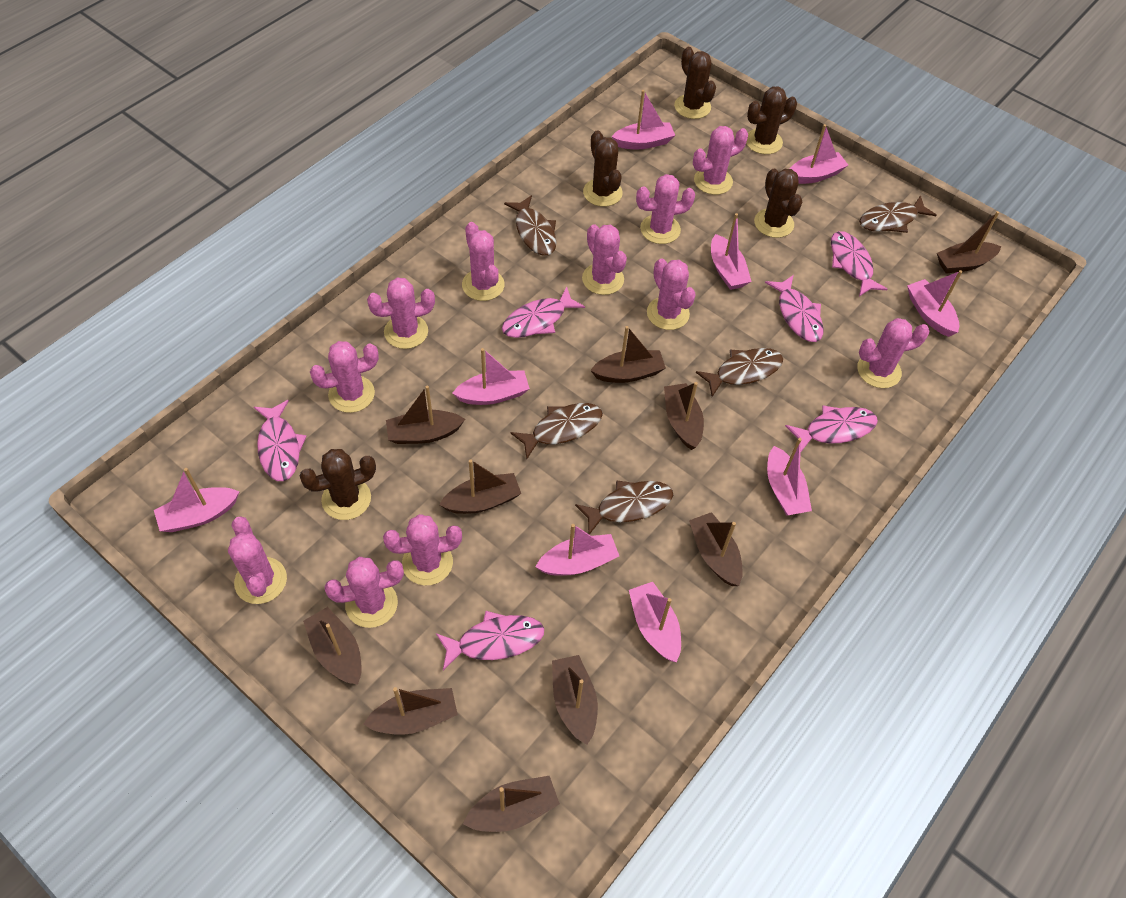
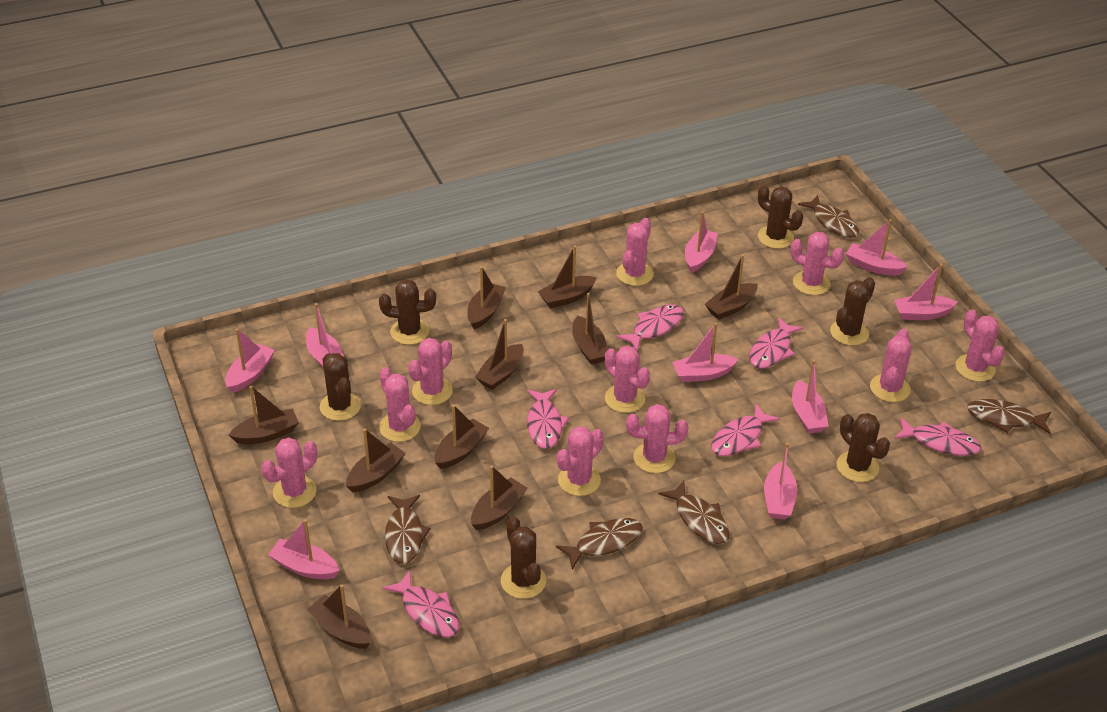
brown cactus: [300,449,376,520] [583,130,623,207] [674,47,716,119] [746,86,797,154] [754,169,802,238] = 5 -> [320,353,361,421] [379,279,436,345] [501,517,546,599] [758,185,803,249] [830,277,875,346] [837,413,890,482] = 6
pink cactus: [228,516,287,604] [310,341,379,413] [324,557,404,628] [367,278,435,349] [383,514,462,586] [462,222,505,301] [582,224,627,295] [636,174,695,244] [647,258,696,330] [693,126,748,195] [857,318,930,388] = 11 -> [261,438,317,508] [379,367,421,442] [408,338,453,405] [557,426,604,496] [605,345,650,413] [616,218,654,286] [626,404,688,473] [790,232,844,295] [870,329,912,402] [956,309,1005,382] = 10

